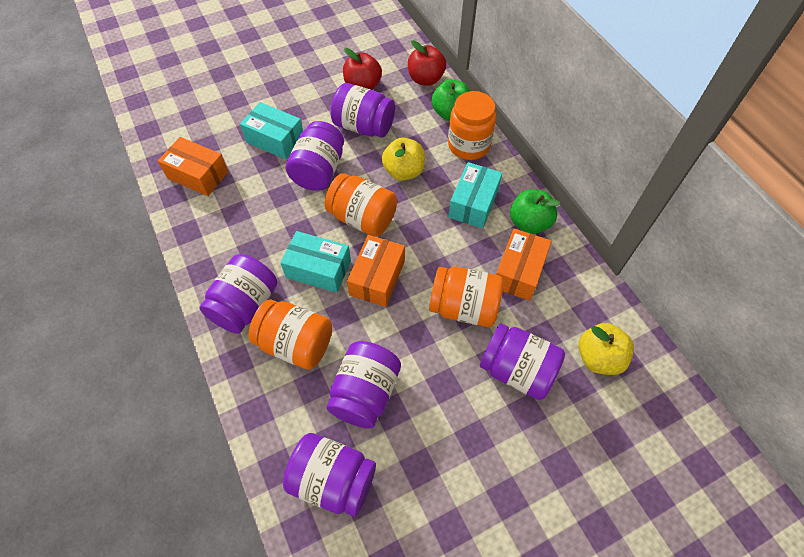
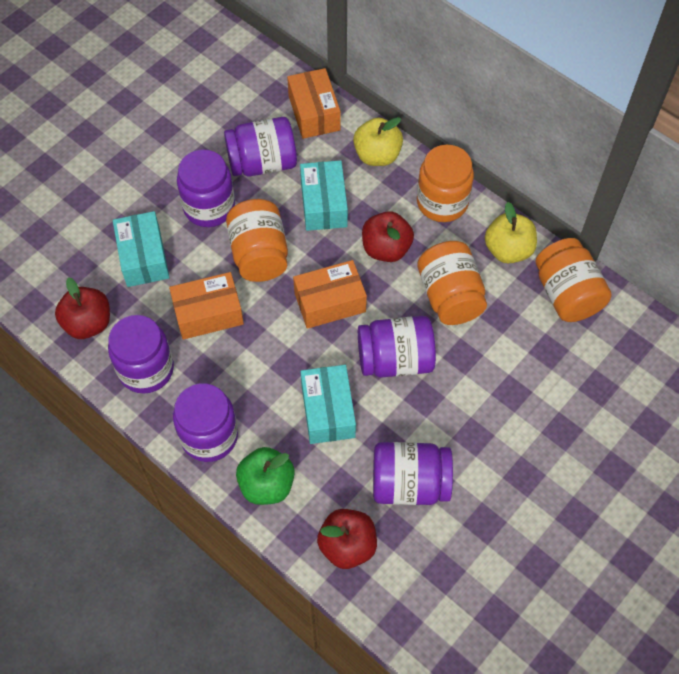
green apple: [431,79,470,121] [510,189,560,234] = 2 -> [236,447,295,505] = 1
red apple: [343,48,382,90] [408,40,446,86] = 2 -> [55,277,110,339] [317,509,377,569] [362,211,414,262] = 3

